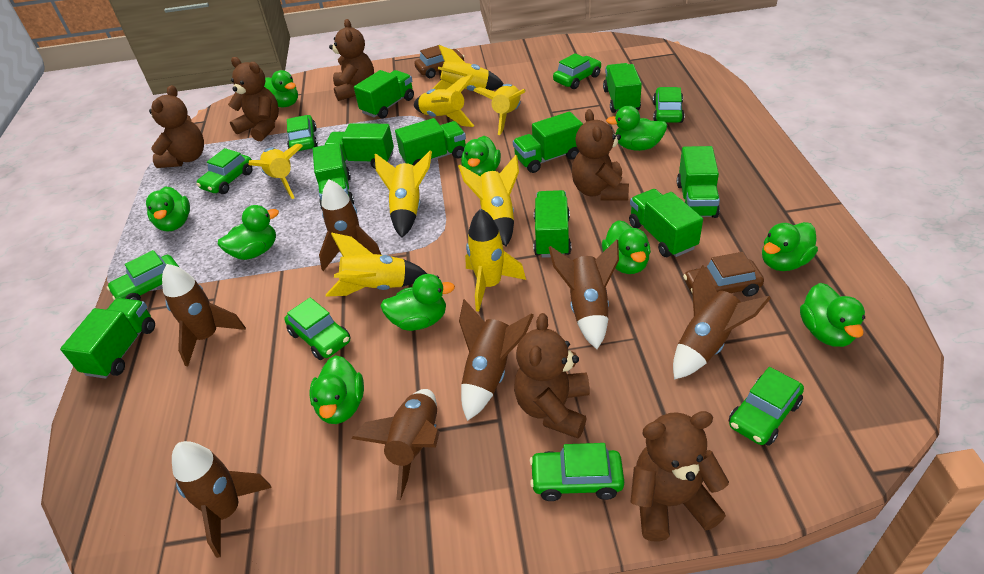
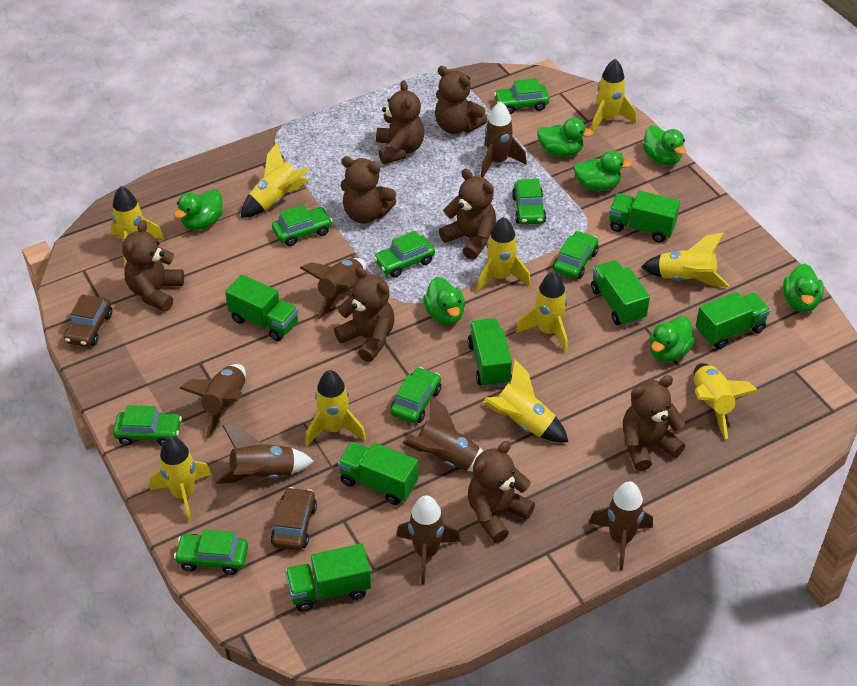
brown teddy bear: [149,85,204,168] [228,57,279,141] [329,19,374,101] [514,313,590,438] [572,109,629,200] [631,411,729,542] = 6 -> [122,220,184,312] [334,267,394,362] [341,156,397,224] [376,80,424,164] [435,66,488,134] [439,169,496,260] [468,441,535,543] [623,375,686,471] = 8
green duck: [146,187,190,232] [217,205,279,260] [264,70,298,107] [309,355,364,424] [380,274,455,331] [461,136,501,176] [602,220,651,274] [606,106,667,151] [762,222,818,271] [800,283,865,347] = 10 -> [174,189,223,230] [423,277,465,325] [537,118,594,157] [573,150,632,191] [643,125,686,166] [650,316,695,362] [783,264,824,312] = 7
green truck: [60,298,155,379] [313,143,354,209] [325,123,394,169] [354,70,414,119] [395,118,466,166] [513,112,583,173] [533,190,571,258] [603,63,642,113] [629,189,703,257] [677,146,720,218] = 10 -> [225,274,298,341] [285,544,371,612] [337,442,418,505] [468,318,512,387] [591,260,650,326] [609,190,680,243] [695,292,770,349] = 7
yellow rocket: [249,144,303,199] [326,232,427,297] [375,150,432,238] [414,75,474,127] [433,45,503,91] [458,155,519,246] [465,209,526,312] [473,84,526,135] = 8 -> [111,186,164,266] [149,437,212,523] [241,142,309,218] [305,370,366,446] [476,217,531,292] [482,360,568,442] [516,271,568,353] [591,59,636,132] [641,232,729,287] [694,363,758,439] = 10

